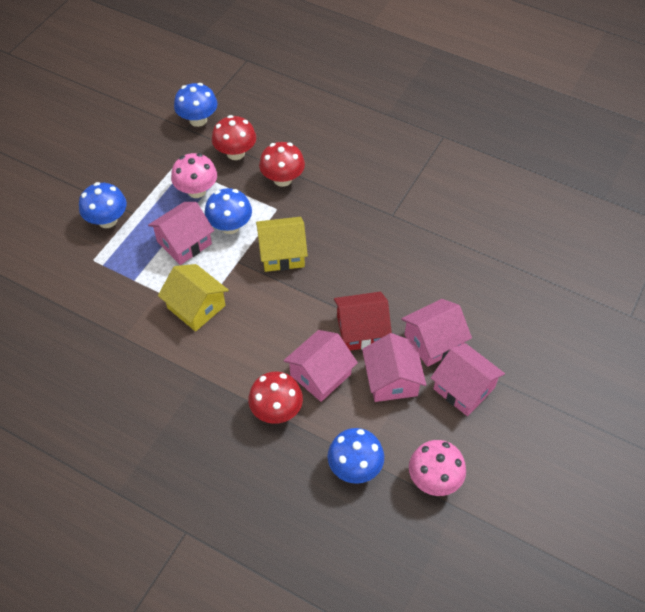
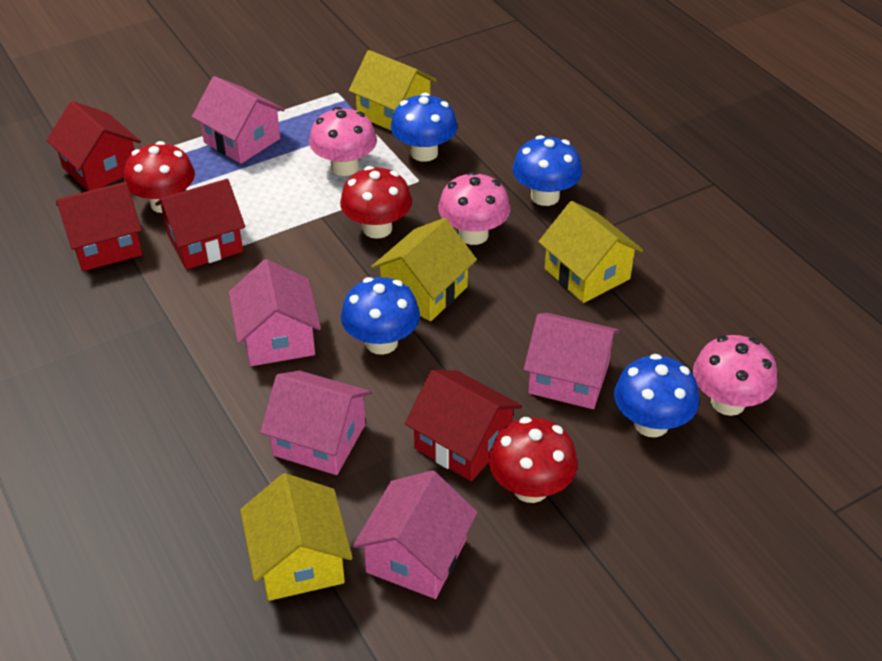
pink mushroom: [171,153,217,198] [409,440,466,496] = 2 -> [309,107,377,176] [438,171,510,245] [693,335,778,416] = 3
red house: [334,292,392,351] = 1 -> [46,101,141,191] [56,182,142,271] [155,179,245,270] [405,370,522,481] = 4
yellow house: [158,264,229,331] [256,217,308,272] = 2 -> [240,473,353,601] [349,50,437,130] [371,218,477,321] [538,201,643,303] = 4

